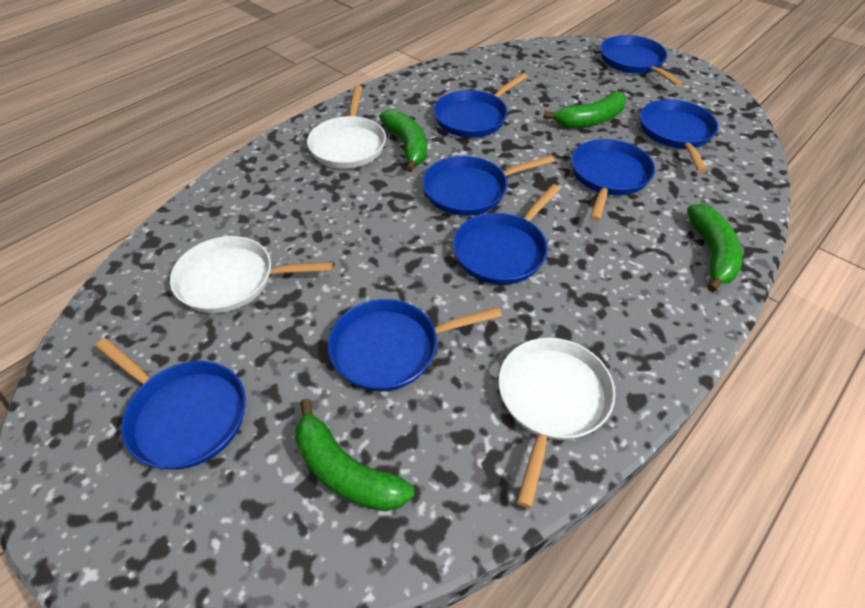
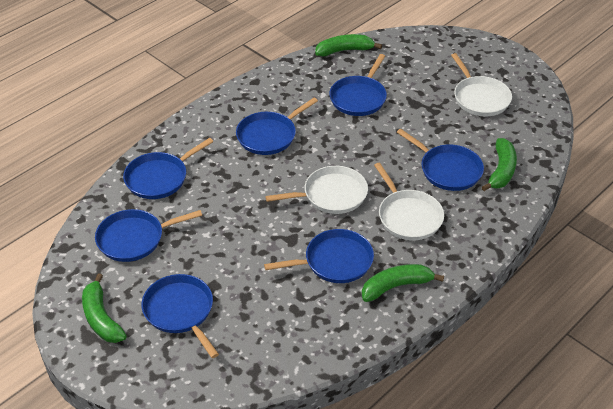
blue pan: [96,338,246,470] [328,299,502,391] [422,155,554,216] [434,73,527,137] [453,184,561,285] [571,139,655,221] [600,35,683,86] [640,99,719,172] = 8 -> [95,209,202,262] [123,138,214,199] [142,274,219,358] [236,98,318,155] [264,229,374,283] [329,54,387,116] [397,129,484,191] = 7

